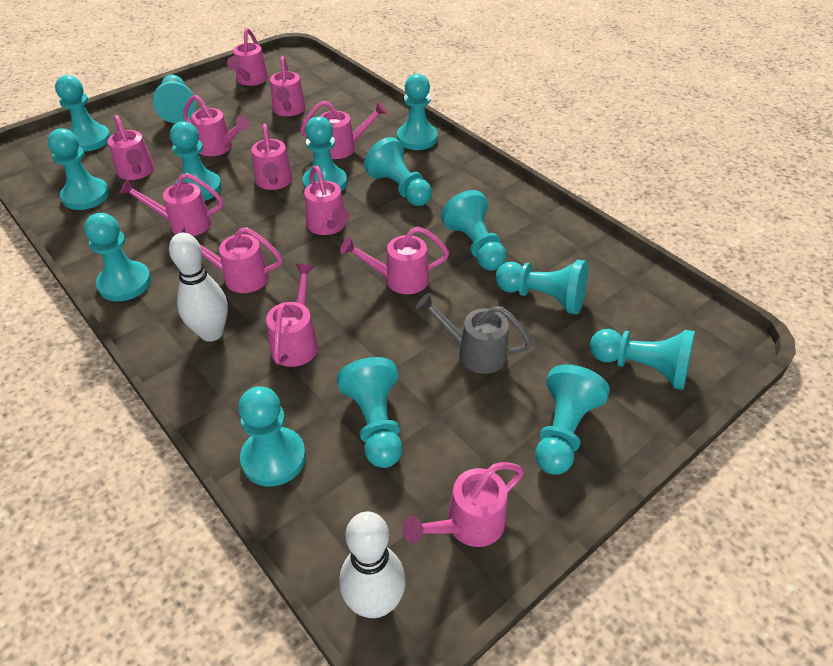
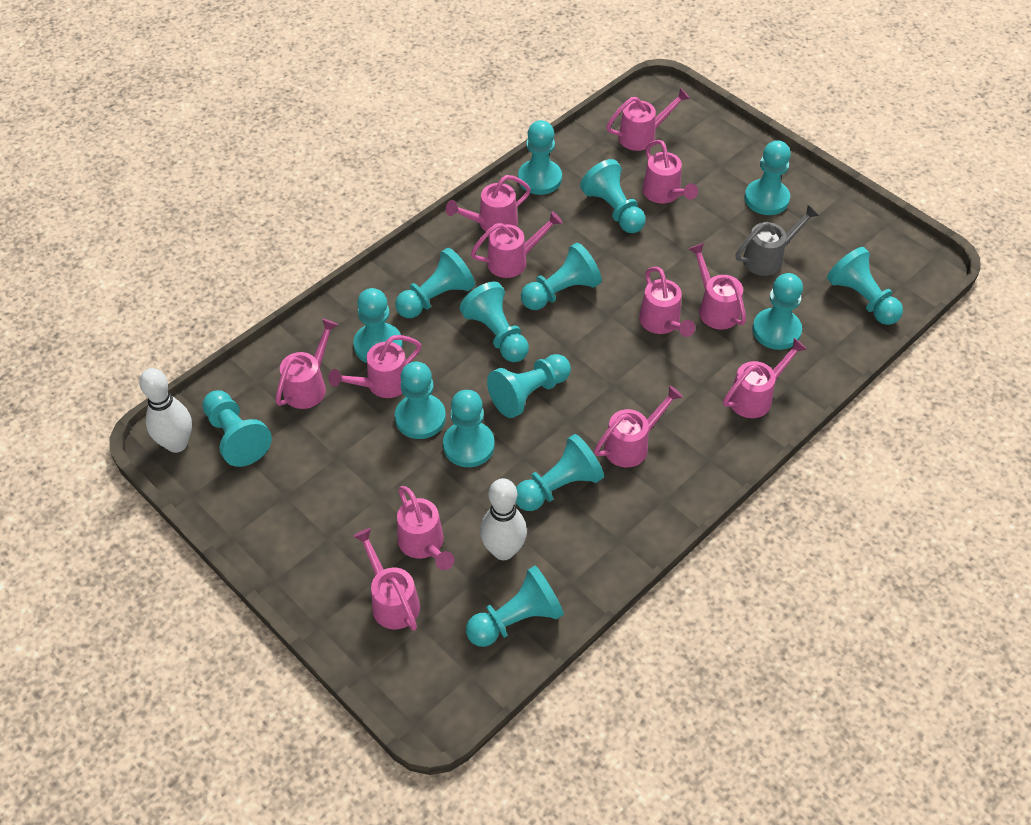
turquoise pawn: [47,129,109,210] [55,75,111,152] [84,213,151,301] [153,75,196,123] [170,121,222,201] [238,386,306,487] [303,116,347,192] [337,357,402,468] [364,137,432,206] [397,74,438,150] [441,190,507,271] [496,260,588,315] [535,364,610,475] [590,329,695,390] = 14 -> [202,390,272,467] [353,288,403,363] [395,248,475,318] [395,362,446,439] [443,390,495,467] [460,282,529,362] [466,566,564,647] [487,354,571,418] [516,434,604,511] [518,120,562,195] [521,243,602,310] [580,159,646,233] [744,140,791,215] [752,273,803,350] [827,247,903,325] = 15

